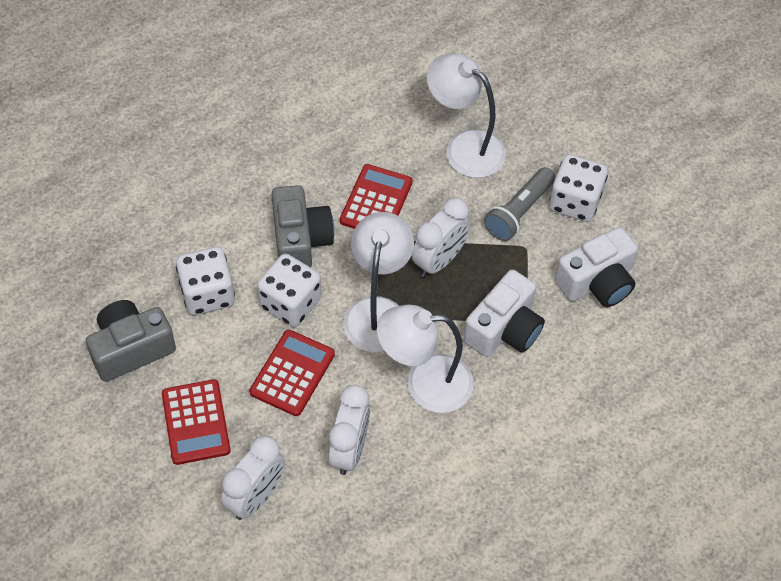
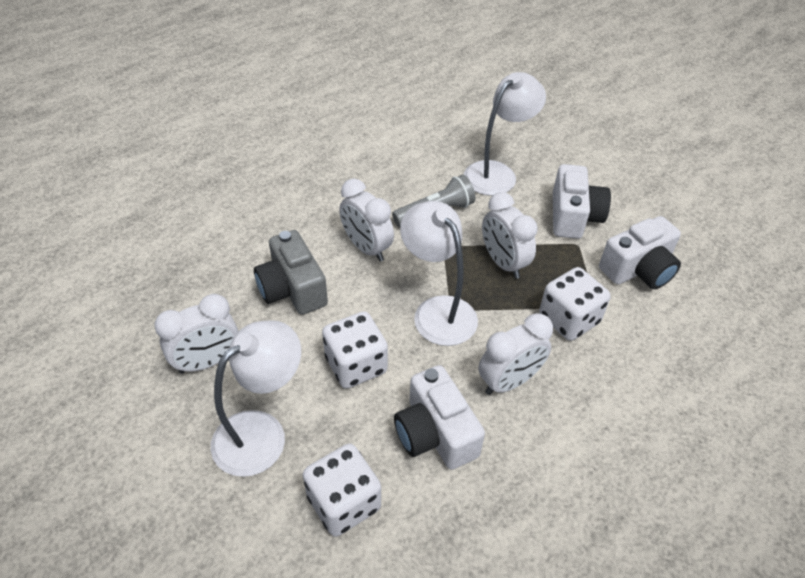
grey camera: [86,300,176,382] [271,185,334,268] = 2 -> [254,230,328,315] = 1
red calculator: [162,379,231,465] [249,330,335,416] [340,164,413,229] = 3 -> none = 0
white camera: [464,270,545,357] [555,227,638,307] = 2 -> [394,365,485,470] [553,164,611,239] [599,216,681,289] = 3
white clock: [221,435,285,520] [328,385,370,475] [412,197,470,277] = 3 -> [154,294,238,374] [339,178,394,261] [478,313,553,395] [482,192,538,279] = 4

